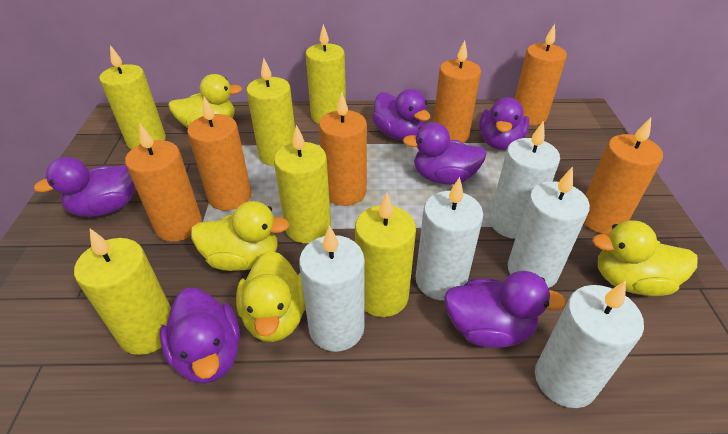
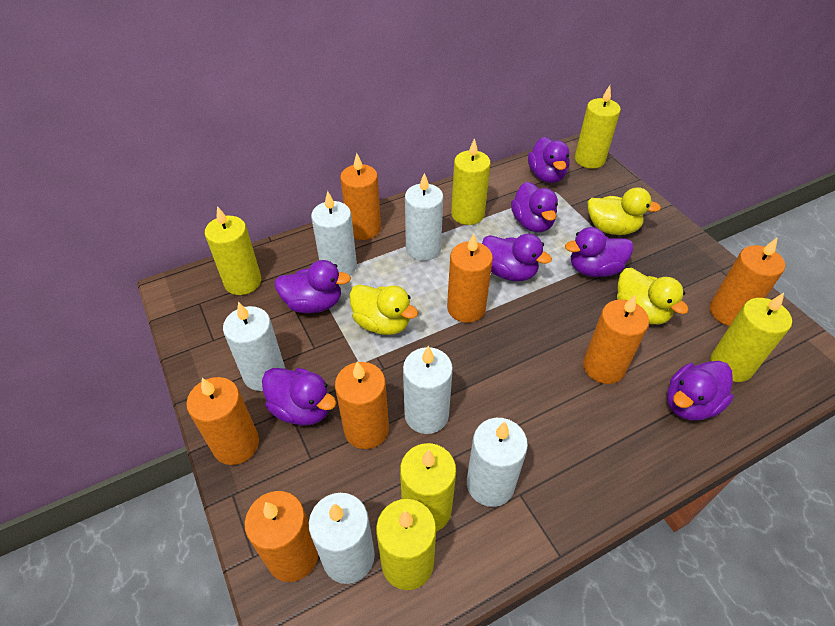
orange candle: [125,124,202,242] [187,97,252,211] [319,92,367,206] [433,40,481,143] [515,24,567,125] [584,117,663,235] = 6 -> [186,377,259,465] [245,491,318,582] [335,361,389,449] [340,153,381,240] [447,234,493,323] [583,295,649,384] [710,237,785,326] = 7
purple duck: [33,157,135,217] [160,288,240,384] [372,89,431,141] [402,122,487,184] [444,271,566,348] [479,97,529,150] = 6 -> [262,368,337,426] [275,260,351,313] [482,234,552,281] [511,182,558,232] [528,137,570,183] [565,227,633,277] [667,361,734,421] = 7
white candle: [299,225,365,352] [416,177,483,301] [490,121,560,239] [508,167,590,288] [535,281,644,408] = 5 -> [223,302,285,391] [309,493,375,584] [311,191,357,276] [403,346,453,434] [405,173,443,261] [467,418,528,507] = 6
yellow duck: [168,74,242,128] [191,201,290,271] [236,251,306,342] [592,220,698,296] = 4 -> [349,284,418,335] [588,187,661,235] [617,268,689,324] = 3

